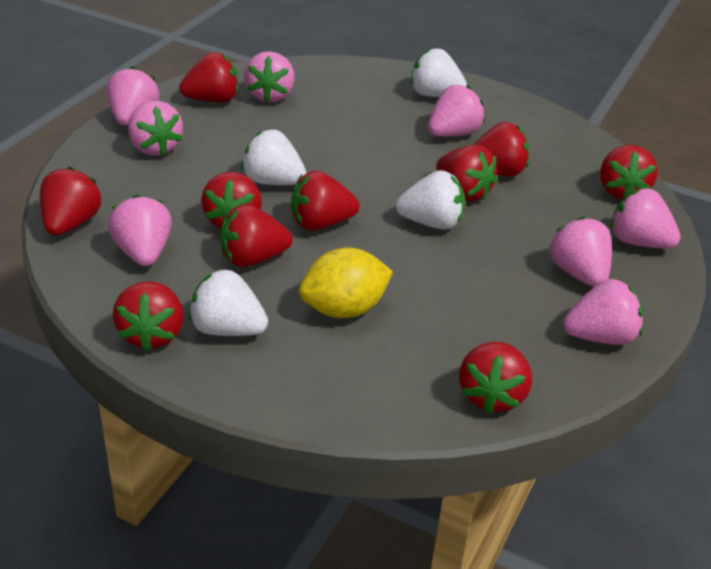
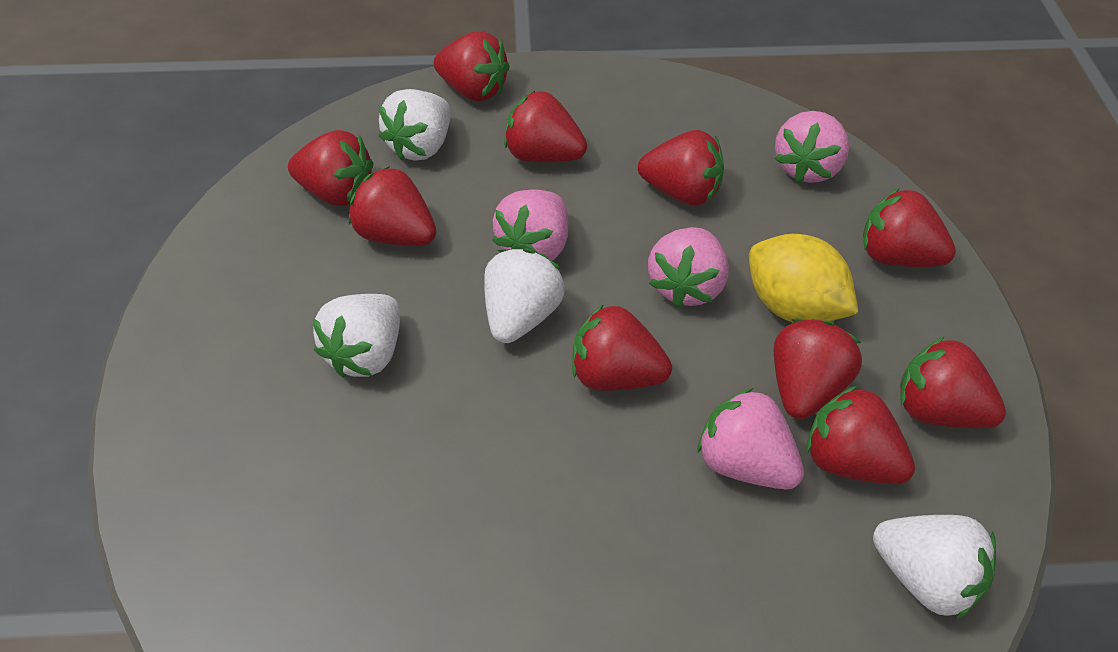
pink strawberry: [107,67,159,125] [108,195,172,266] [128,101,183,156] [244,51,295,103] [428,85,485,137] [549,217,612,287] [563,279,643,345] [611,189,681,248] = 8 -> [492,189,568,261] [648,227,729,308] [697,388,804,489] [775,111,849,183] = 4

